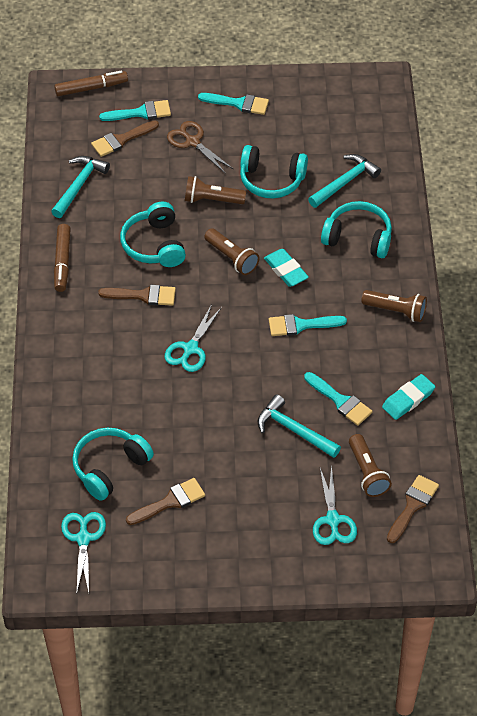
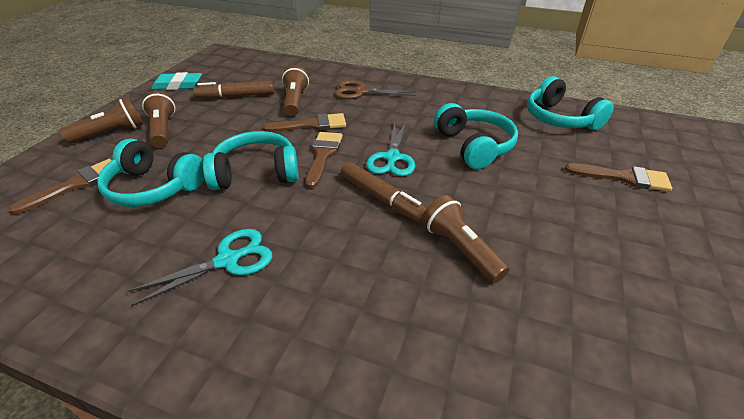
turquoise brush: [99,100,171,121] [198,93,269,115] [269,314,347,336] [304,372,373,426] = 4 -> none = 0
turquoise eraser: [264,249,309,287] [382,374,435,420] = 2 -> [151,72,202,90] = 1
turquoise hammer: [51,156,110,218] [258,394,341,458] [308,154,381,208] = 3 -> none = 0
turquoise scissors: [61,512,106,592] [164,304,222,372] [313,464,357,545] = 3 -> [127,229,272,306] [366,121,415,176] = 2

